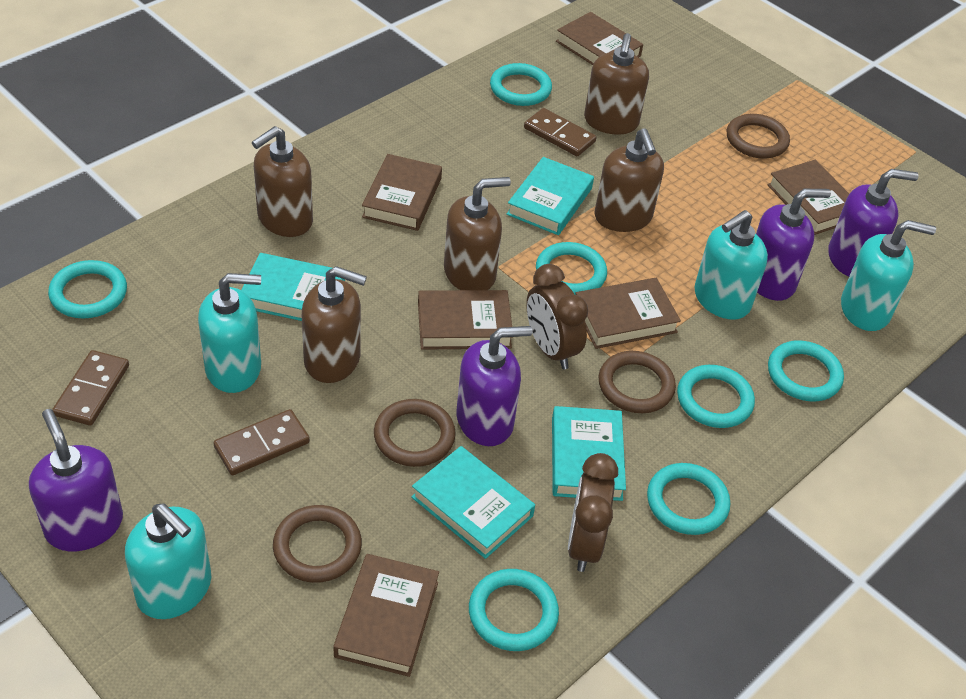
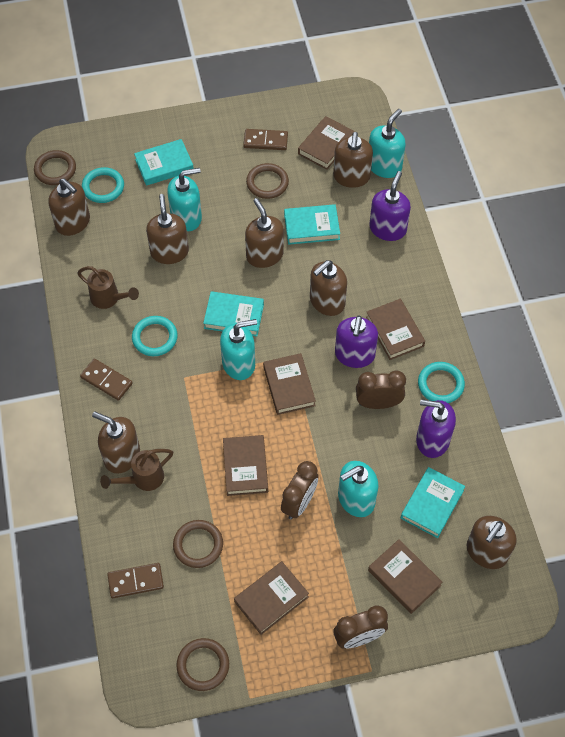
brown clock: [526,264,588,369] [568,453,618,572] = 2 -> [281,461,318,519] [333,605,388,649] [356,371,406,409] = 3
brown soap dispenser: [252,126,313,237] [302,266,367,383] [444,177,511,290] [584,33,649,135] [594,128,664,232] = 5 -> [48,179,90,236] [92,412,140,473] [146,194,189,264] [245,198,284,268] [310,260,347,316] [333,132,373,188] [467,516,517,569] = 7
brown watering can: none = 0 -> [77,266,139,309] [100,449,173,491] = 2
purple soap dispenser: [29,409,123,551] [457,326,532,446] [756,189,831,301] [828,169,919,276] = 4 -> [335,315,378,368] [369,171,411,241] [416,399,456,458] = 3
turquoise ring: [48,260,127,318] [469,569,559,651] [490,63,552,106] [536,242,607,294] [647,463,730,535] [677,365,755,428] [768,341,844,401] = 7 -> [82,167,124,203] [132,316,178,356] [418,362,465,403] = 3

